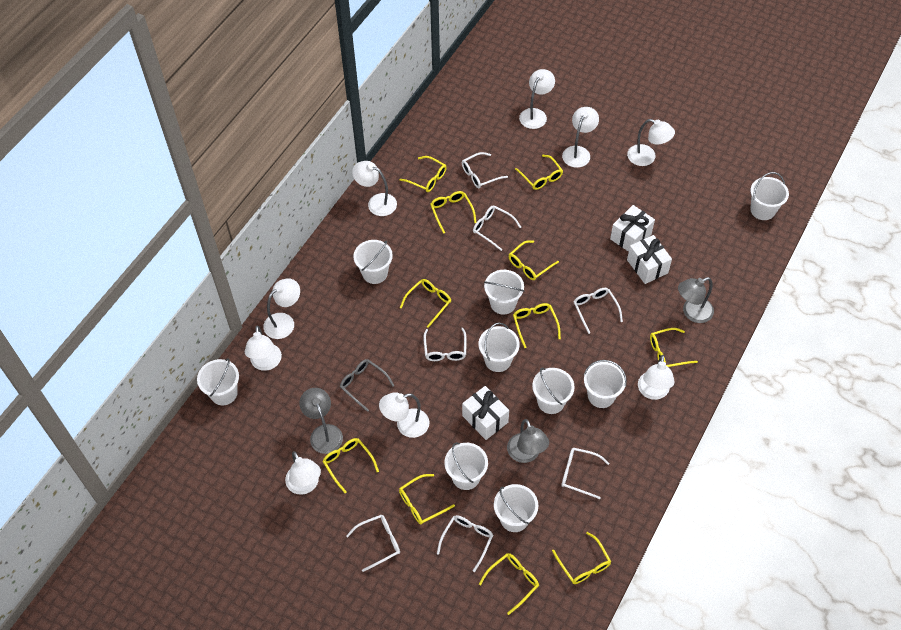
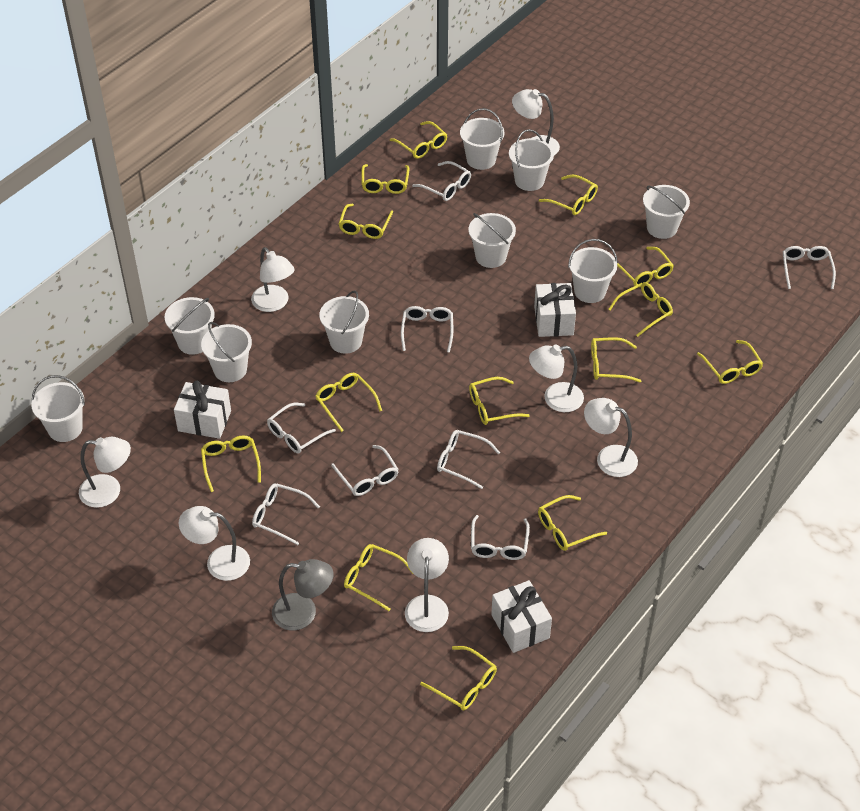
grey glasses: [340,359,395,412] = 1 -> none = 0
grey lamp: [299,388,343,454] [507,419,549,463] [678,277,714,323] = 3 -> [272,559,334,631] = 1
white glasses: [346,515,400,572] [423,328,467,361] [437,515,493,572] [462,152,508,188] [473,206,521,251] [561,448,609,499] [573,288,623,334] = 7 -> [252,483,320,545] [267,403,336,454] [331,445,399,496] [401,306,453,353] [412,161,471,201] [437,430,500,489] [471,515,530,560] [783,246,836,289] = 8
white lamp: [245,326,282,371] [263,278,300,339] [285,451,321,495] [352,161,397,216] [379,392,429,438] [519,69,555,129] [562,107,599,168] [627,119,675,166] [638,355,675,400] = 9 -> [79,437,131,508] [179,506,250,581] [251,247,295,312] [405,538,449,632] [512,89,560,155] [529,345,584,412] [584,398,638,477] = 7
yellow glasses: [322,438,379,493] [399,474,455,525] [400,156,447,192] [400,279,451,328] [430,191,476,234] [479,553,539,615] [509,240,559,280] [513,303,561,348] [515,155,563,190] [552,532,611,584] [650,328,698,367] = 11 -> [201,436,261,492] [315,373,382,432] [339,204,393,239] [344,544,413,611] [361,164,409,194] [390,121,447,159] [420,646,497,710] [469,377,530,425] [538,495,607,551] [539,175,598,215] [591,337,641,383] [608,282,673,337] [617,247,674,287] [697,340,763,384] = 14

